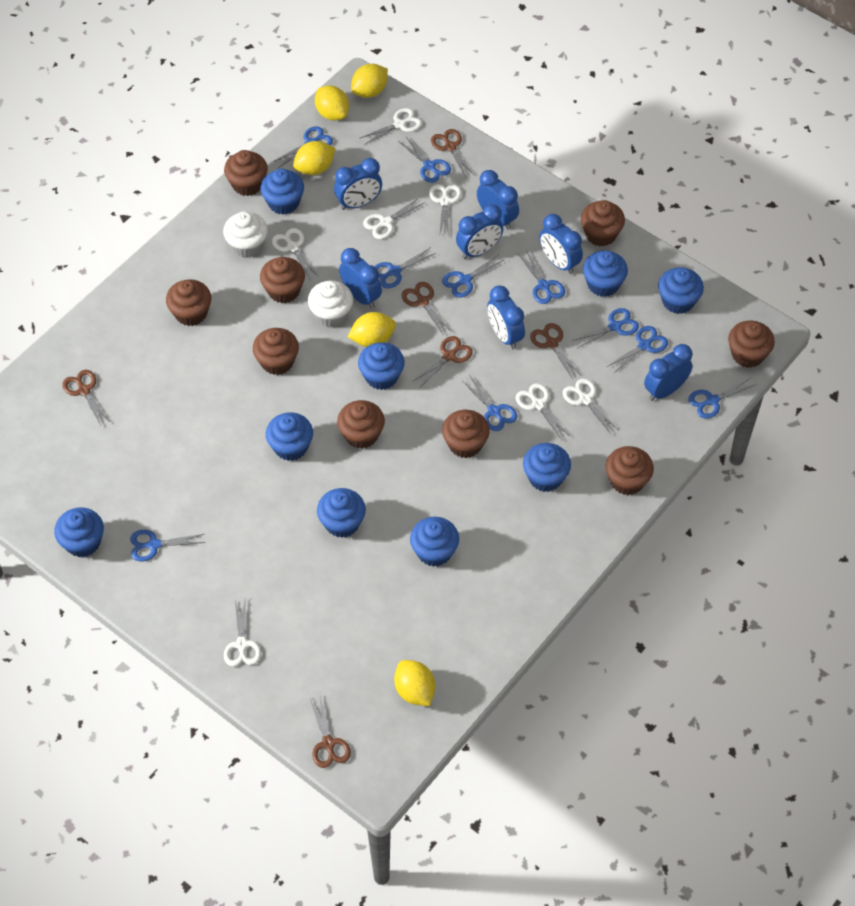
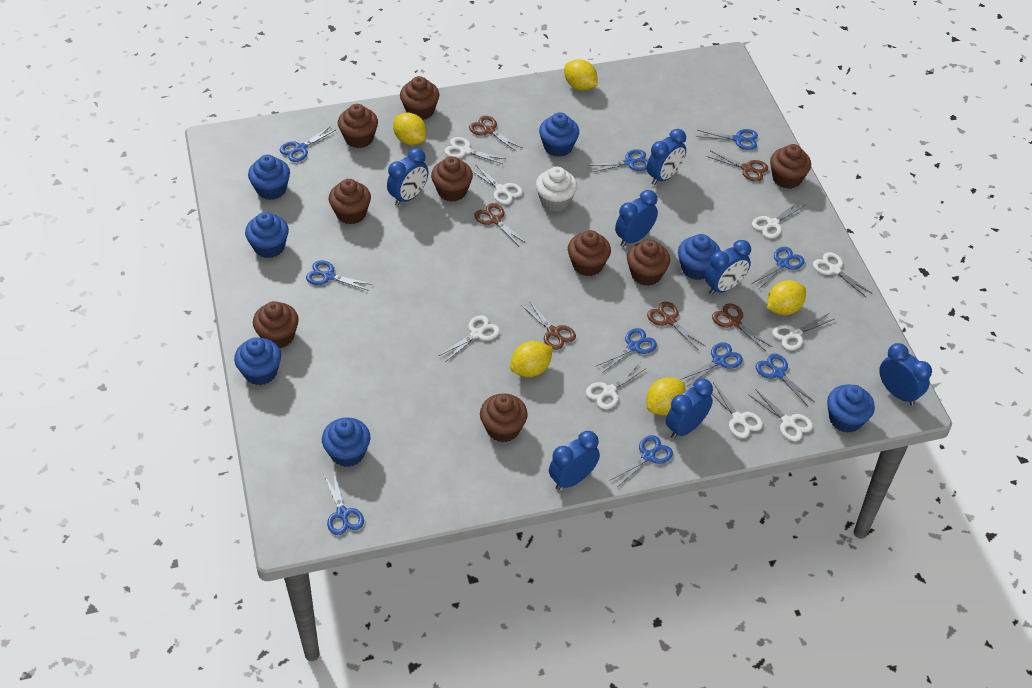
blue cupcake: [54,507,104,557] [260,169,304,215] [266,412,313,461] [317,488,366,538] [358,342,405,390] [410,517,459,567] [523,443,571,492] [583,251,628,297] [658,267,704,314] = 9 -> [234,337,281,385] [245,212,289,258] [248,155,290,200] [322,417,370,467] [539,112,579,157] [678,234,721,280] [827,384,875,433] = 7
white cupcake: [223,211,268,258] [308,281,353,327] = 2 -> [536,167,577,212] = 1
white scissors: [224,597,261,666] [272,228,319,279] [360,108,422,145] [363,197,424,239] [429,184,461,237] [516,383,570,440] [563,378,619,435] = 7 -> [439,315,500,362] [444,137,505,164] [472,164,523,204] [586,363,647,409] [712,382,763,438] [749,389,813,441] [752,202,805,238] [772,313,834,350] [813,252,871,297] = 9

